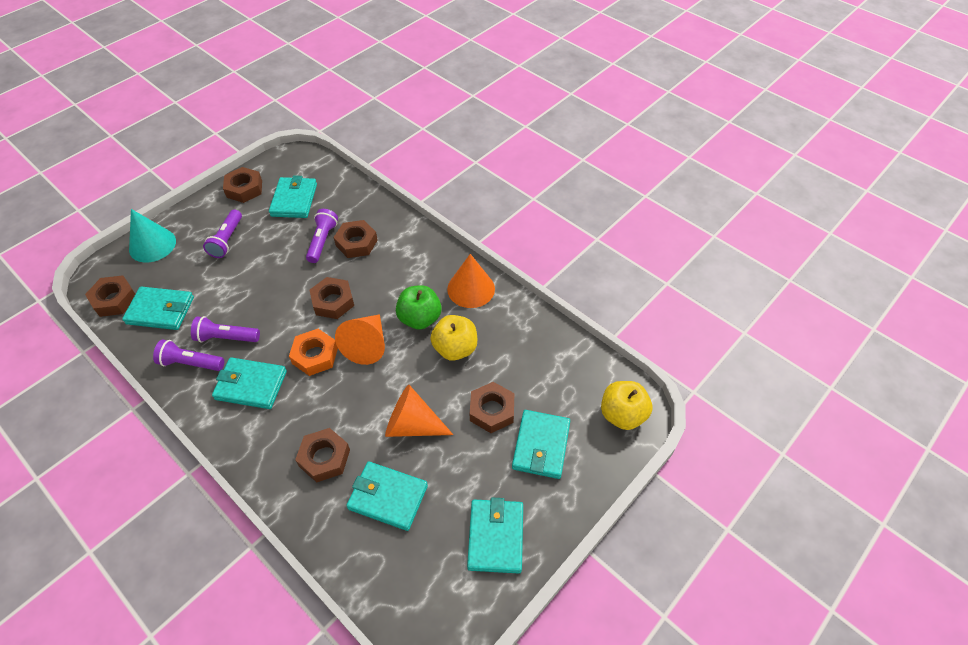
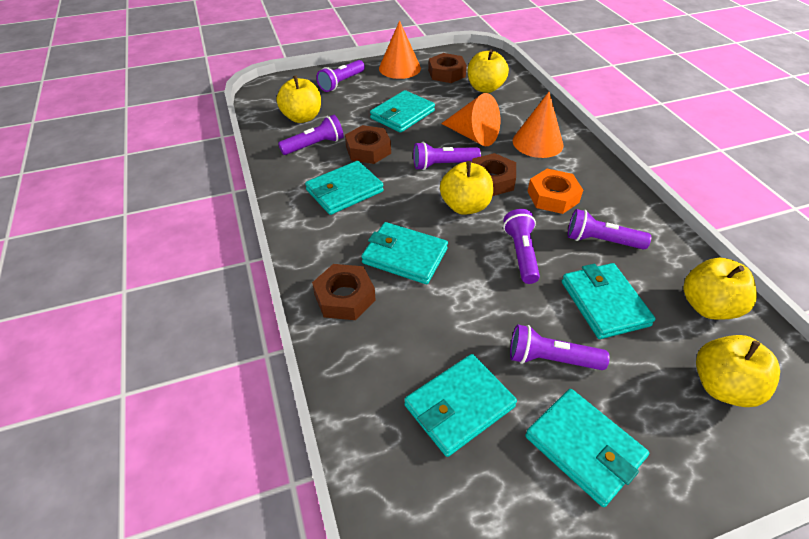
brown nut: [85,275,135,317] [223,167,262,203] [295,428,350,483] [310,277,354,319] [334,220,378,258] [470,382,514,433] = 6 -> [312,264,375,320] [345,125,391,164] [428,53,467,83] [472,153,516,196] = 4
green apple: [396,285,441,330] = 1 -> none = 0
purple flashlight: [153,340,224,371] [191,316,260,342] [203,210,242,258] [306,209,338,263] = 4 -> [278,115,344,155] [317,60,365,92] [413,142,481,170] [503,209,540,284] [510,324,610,370] [567,209,651,250] = 6
turquoise cone: [129,209,176,263] = 1 -> none = 0
yellow apple: [430,315,477,361] [601,381,652,430] = 2 -> [277,75,321,123] [440,161,493,215] [468,49,509,93] [683,258,757,320] [696,335,780,407] = 5

